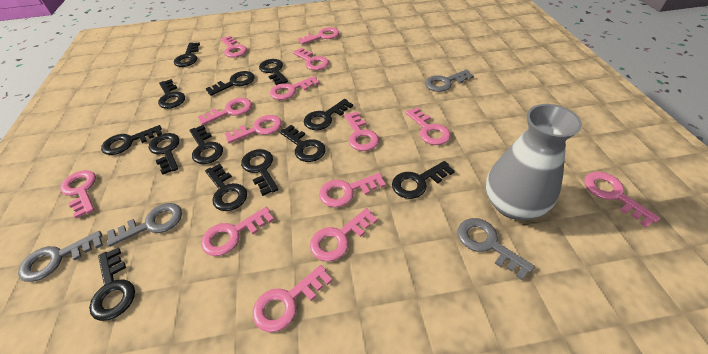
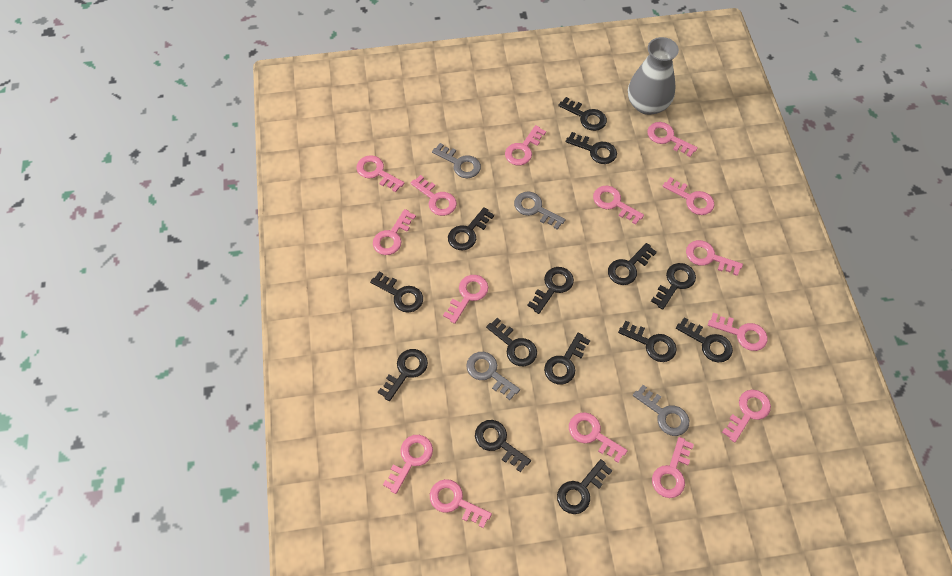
black key: [89,247,135,321] [101,125,162,155] [149,133,180,175] [158,79,185,109] [174,43,200,67] [189,125,223,164] [205,164,247,211] [206,71,255,96] [241,149,278,196] [259,59,288,85] [280,125,326,162] [304,99,353,130] [392,161,455,199] = 13 -> [370,272,423,313] [378,349,428,401] [448,207,494,250] [475,420,531,472] [486,318,537,366] [527,267,574,314] [544,333,591,384] [557,459,613,514] [558,97,607,131] [566,132,617,164] [608,243,657,285] [618,320,677,362] [651,263,696,310] [676,317,733,363] = 14
pink key: [60,170,96,219] [198,98,252,125] [201,207,274,256] [221,36,247,58] [225,115,282,143] [253,265,332,332] [270,76,319,100] [293,48,329,70] [298,27,339,45] [310,208,378,262] [319,173,386,207] [344,111,379,151] [406,107,451,145] [584,172,660,227] = 14 -> [356,155,405,192] [373,209,416,255] [383,435,433,494] [411,175,457,216] [430,479,492,528] [443,275,488,324] [505,125,546,165] [569,412,628,463] [593,186,644,225] [647,122,698,157] [652,437,694,498] [662,177,714,215] [686,240,743,276] [708,313,768,351] [722,390,771,443] = 15

